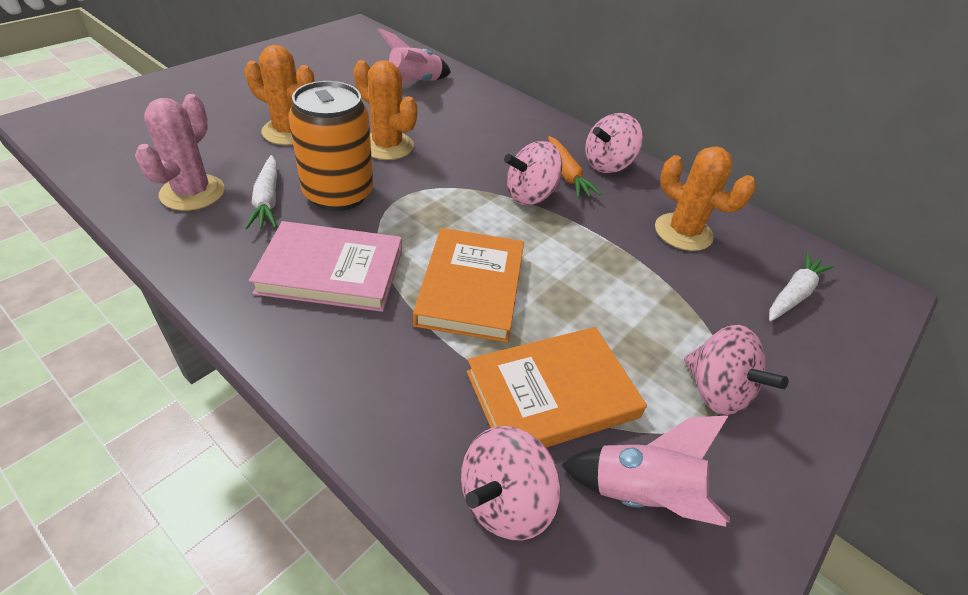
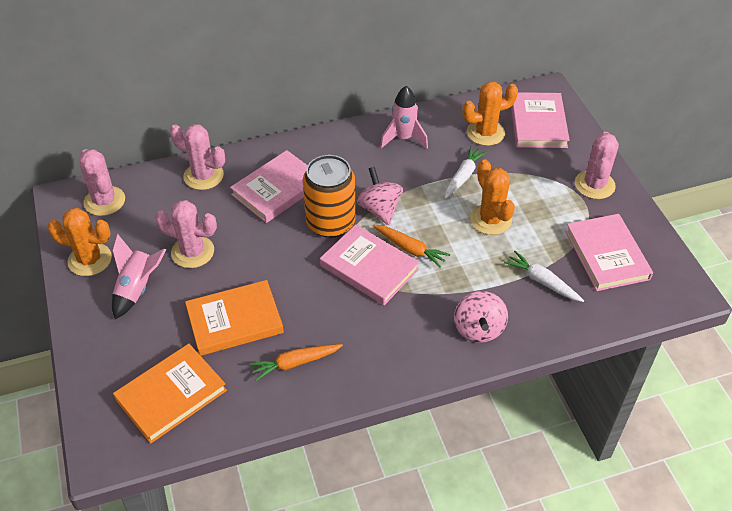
orange carrot: [548,136,602,198] = 1 -> [249,344,343,381] [373,225,450,268] = 2
pink book: [249,221,402,312] = 1 -> [230,150,308,223] [320,224,419,305] [511,92,570,148] [565,214,653,291] = 4
pink cactus: [135,94,225,211] = 1 -> [79,149,125,216] [155,200,217,268] [170,124,225,190] [575,132,619,199] = 4
pink spinning top: [461,426,561,540] [504,141,562,205] [585,113,643,173] [684,325,788,415] = 4 -> [357,167,403,225] [454,291,508,343] = 2

